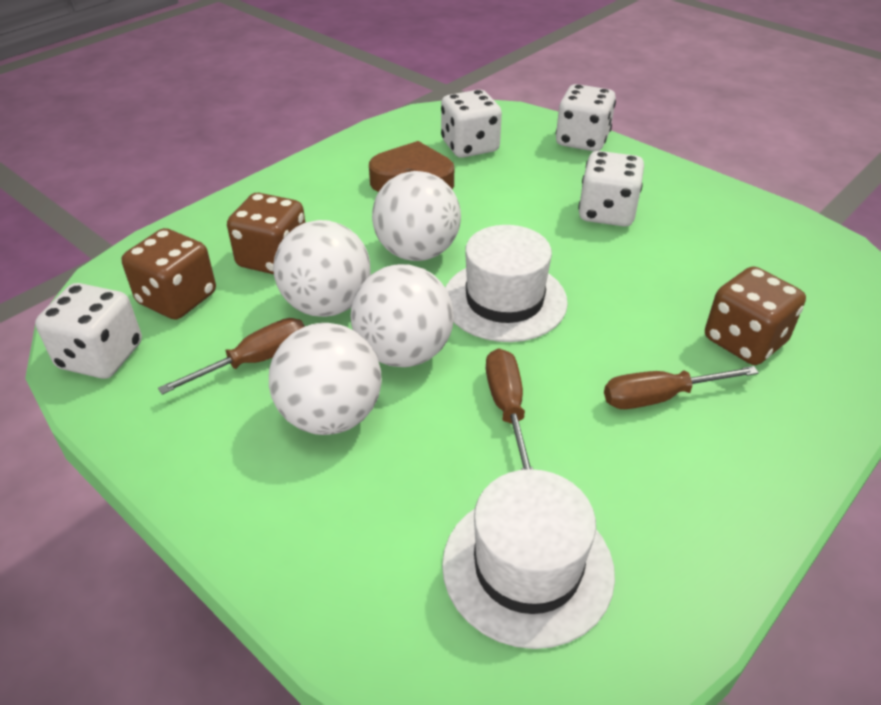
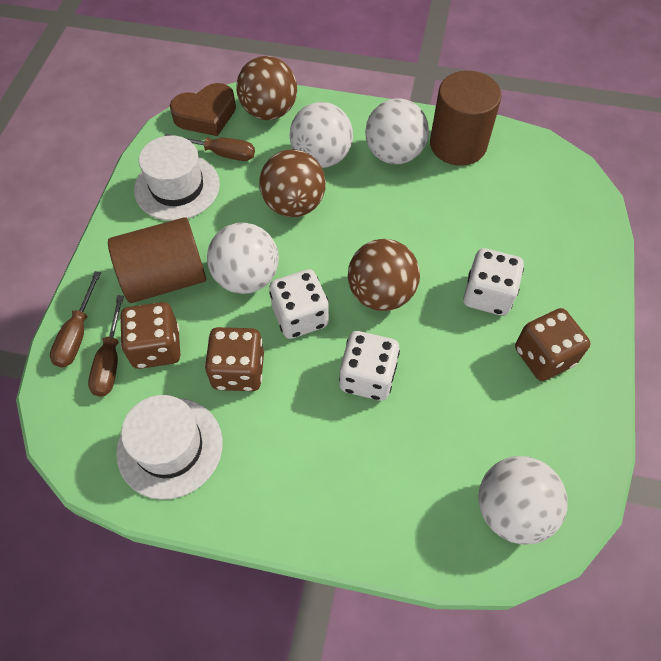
brown ball: none = 0 -> [236,56,297,120] [259,149,326,217] [348,239,420,311] = 3
brown cylinder: none = 0 -> [108,217,206,303] [430,71,502,166] = 2
white dice: [35,283,142,379] [441,90,502,158] [556,84,616,151] [578,151,644,227] = 4 -> [269,269,329,339] [339,331,400,401] [463,248,524,316] = 3

